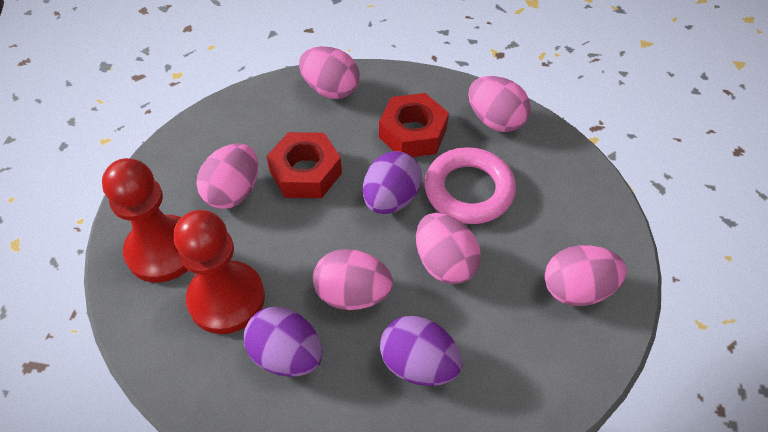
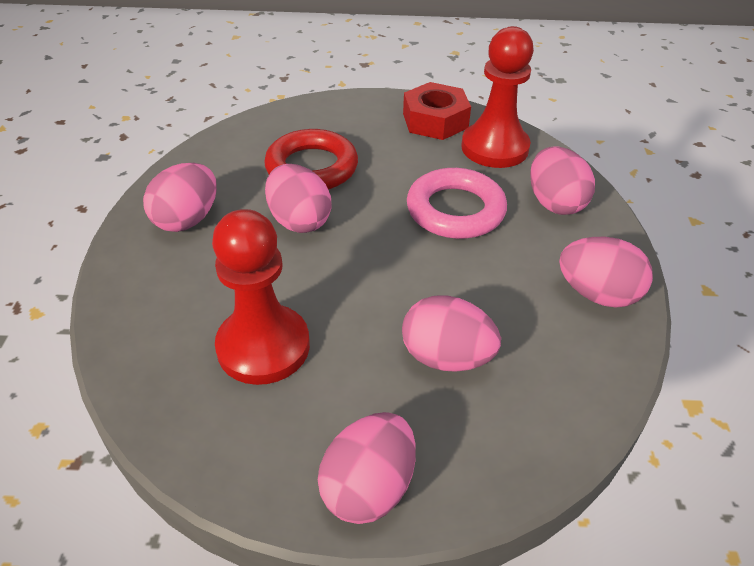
purple egg: [244,307,322,377] [363,151,422,214] [380,316,462,386] = 3 -> none = 0
red nut: [266,132,342,198] [379,93,449,157] = 2 -> [403,82,471,140] = 1
red ring: none = 0 -> [264,129,358,190] = 1

